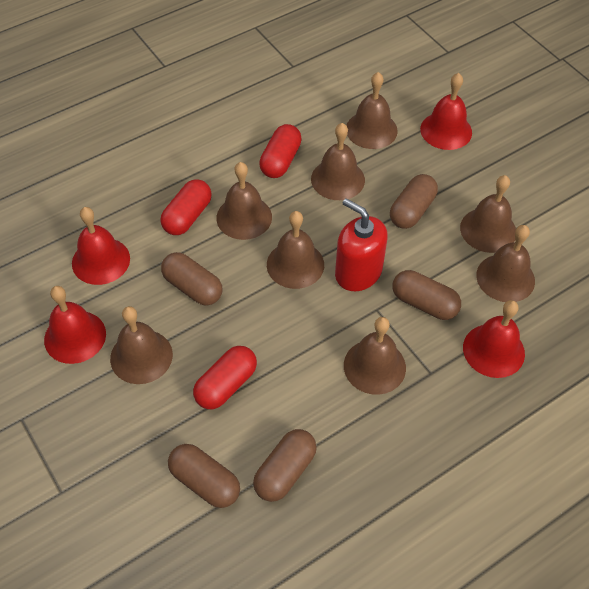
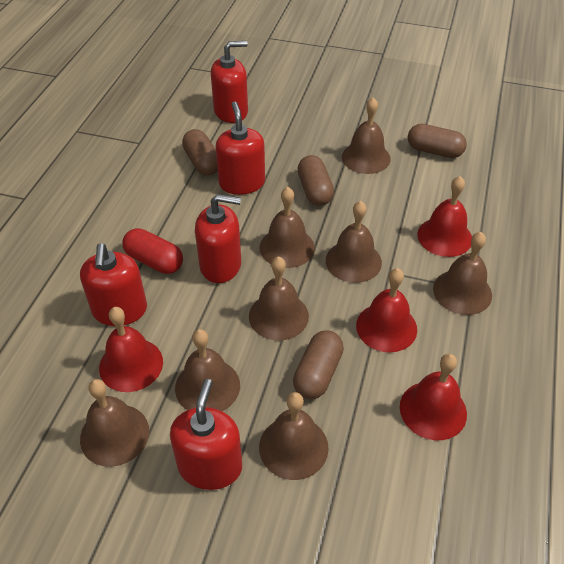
brown capsule: [161,252,222,306] [168,444,240,508] [253,429,317,502] [390,174,438,229] [392,270,461,320] = 5 -> [182,129,218,176] [293,330,344,399] [297,155,334,206] [408,124,467,158] = 4
red capsule: [160,179,212,235] [193,346,257,409] [259,124,302,178] = 3 -> [122,228,183,274] = 1
red soap dispenser: [335,198,388,291] = 1 -> [80,243,147,326] [170,379,242,490] [195,194,241,283] [211,41,248,123] [216,101,265,195] = 5

